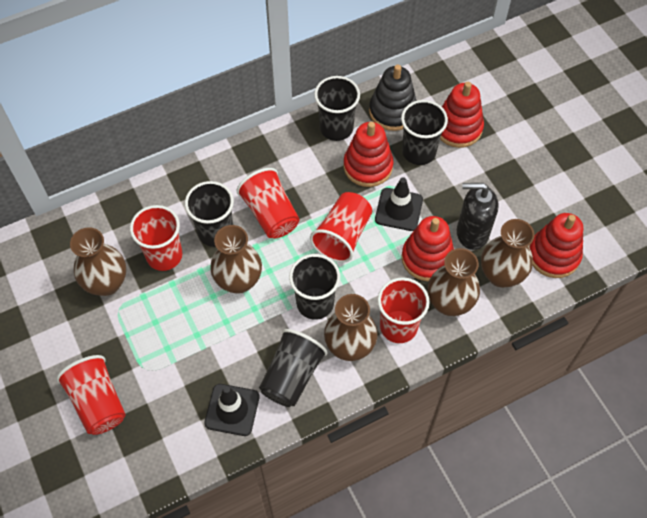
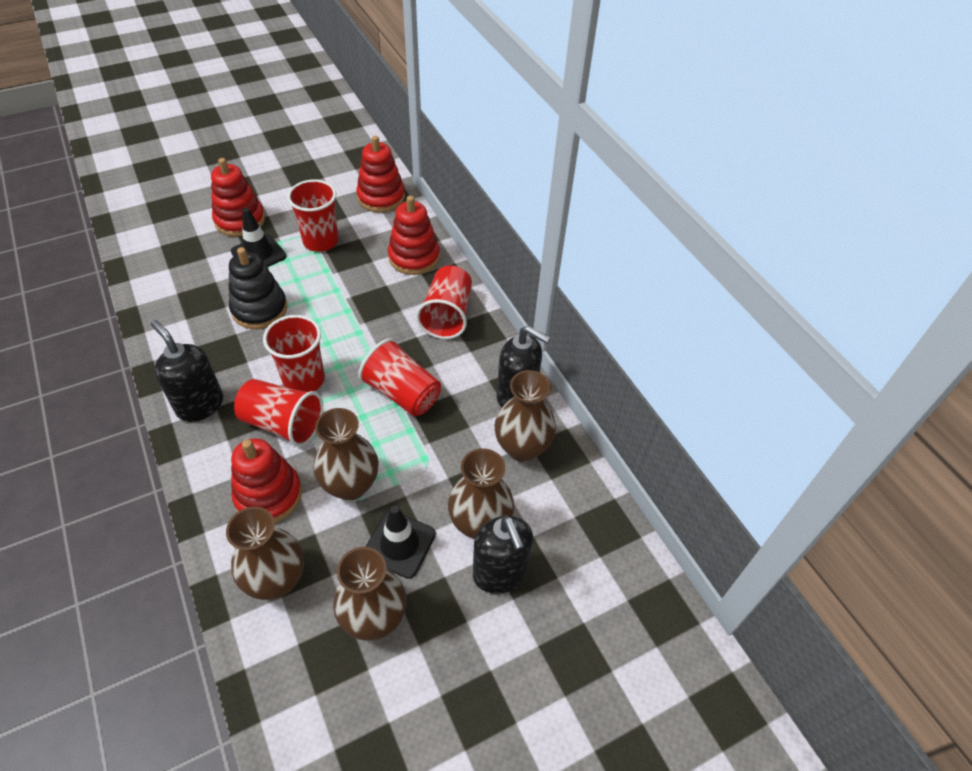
black cup: [185,181,234,247] [259,329,328,407] [289,254,340,320] [314,76,360,141] [401,100,448,165] = 5 -> none = 0
black soap dispenser: [457,183,499,250] = 1 -> [151,320,223,422] [473,515,533,594] [497,326,551,408] = 3

